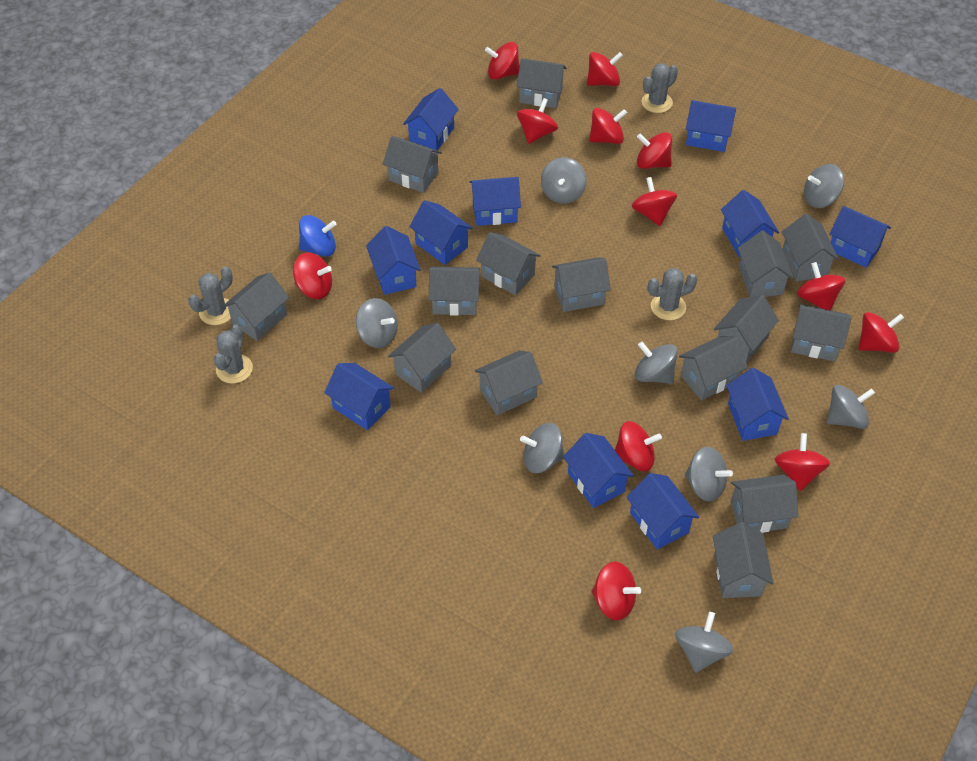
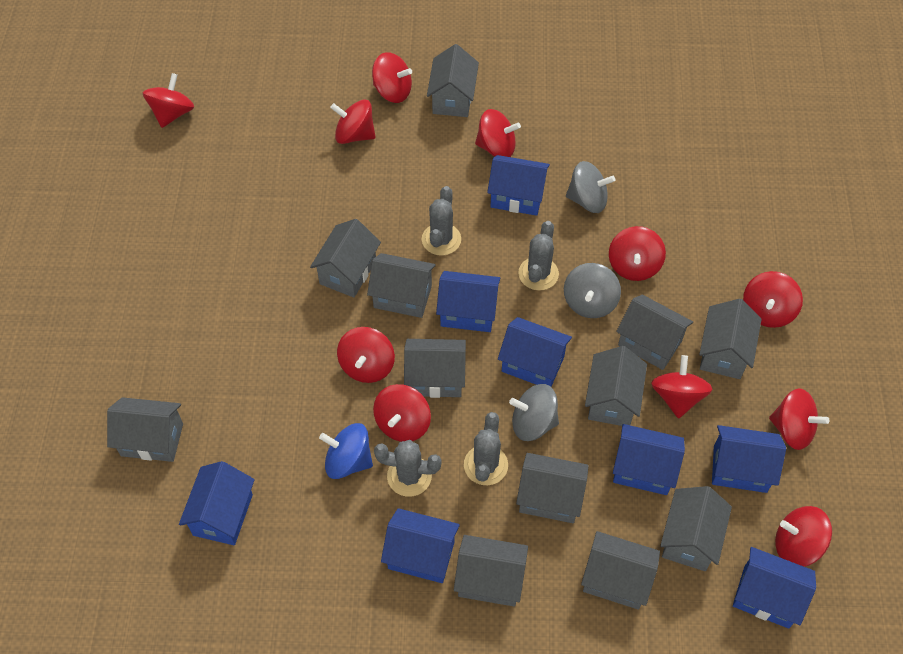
blue house: [324,363,394,430] [366,226,421,295] [403,88,459,151] [409,200,473,265] [470,177,521,226] [563,433,634,508] [627,473,699,550] [686,100,736,152] [721,190,779,257] [727,368,789,441] [829,206,891,268] = 11 -> [179,461,255,545] [381,508,460,583] [436,271,500,332] [487,155,550,216] [498,317,572,387] [613,424,685,495] [712,425,786,493] [733,547,816,629] = 8
grey house: [223,272,289,341] [383,136,442,193] [388,323,456,393] [429,266,480,316] [475,350,543,415] [476,232,541,295] [517,58,566,108] [552,257,611,312] [679,336,748,400] [713,522,774,598] [714,295,779,363] [731,475,798,533] [738,230,794,297] [782,214,839,281] [791,304,852,361] = 15 -> [107,397,183,462] [310,219,381,298] [367,253,436,318] [404,339,466,398] [427,44,479,117] [454,535,528,607] [516,453,589,523] [581,531,660,610] [585,346,647,426] [616,295,693,370] [660,486,732,571] [699,299,762,379] = 12
grey spinning top: [356,298,398,348] [520,423,564,473] [541,157,587,204] [635,342,678,384] [675,612,733,673] [685,447,733,502] [804,164,844,208] [827,385,875,429] = 8 -> [509,384,559,441] [564,263,621,318] [566,161,615,213] = 3
red spinning top: [293,252,332,299] [485,42,520,80] [517,98,558,144] [587,52,623,86] [589,108,627,144] [592,562,641,620] [615,421,662,472] [632,177,677,226] [637,132,672,169] [775,433,830,491] [797,262,845,310] [859,312,904,353] = 12 -> [142,73,194,128] [330,99,376,144] [337,327,395,383] [372,52,412,103] [373,384,431,442] [475,109,521,157] [609,226,666,281] [651,355,713,419] [743,271,803,328] [769,388,829,450] [775,506,832,567] = 11

